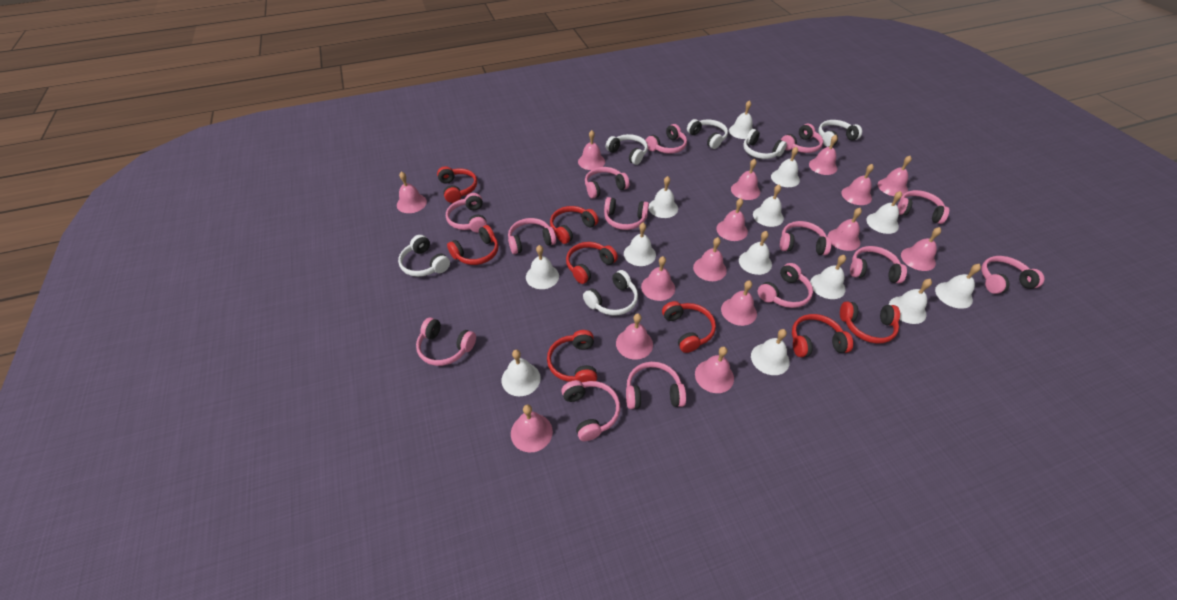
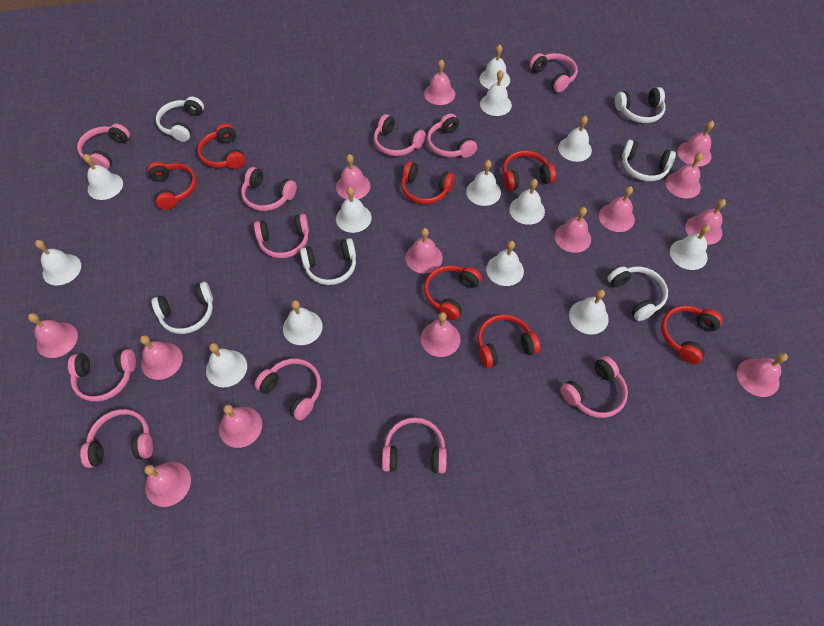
pink bell: [397,171,427,213] [511,404,553,453] [578,130,605,170] [616,313,653,360] [641,256,675,301] [693,237,727,281] [695,347,734,393] [716,198,748,241] [721,280,757,326] [731,159,760,200] [809,135,838,175] [827,208,862,251] [841,164,874,205] [878,156,912,196] [901,227,941,271] = 15 -> [28,313,78,358] [140,335,183,380] [144,462,191,507] [219,404,262,448] [336,154,370,199] [406,228,443,274] [421,312,460,357] [424,59,455,105] [555,207,591,253] [599,186,635,232] [665,153,703,198] [677,120,714,167] [685,199,726,245] [737,353,788,397] = 14
pink headphones: [416,317,476,366] [446,193,487,233] [508,218,556,254] [561,380,620,441] [585,167,629,199] [604,197,649,230] [626,362,686,409] [645,124,687,154] [758,263,813,308] [780,221,832,255] [781,124,823,153] [850,246,907,283] [897,190,949,224] [981,256,1044,294] = 14 -> [68,349,136,402] [77,124,130,169] [80,409,153,468] [241,167,297,211] [254,214,309,258] [255,359,321,421] [374,114,426,156] [382,417,447,473] [427,114,477,158] [529,53,578,93] [560,356,628,418] = 11
red headphones: [437,166,477,203] [447,225,498,265] [547,330,597,382] [550,206,599,244] [566,242,618,284] [662,301,716,353] [792,314,853,357] [840,301,900,343] = 8 -> [147,162,197,210] [197,123,246,169] [401,161,454,204] [424,265,482,320] [478,314,540,368] [503,150,556,191] [661,306,723,364] = 7

